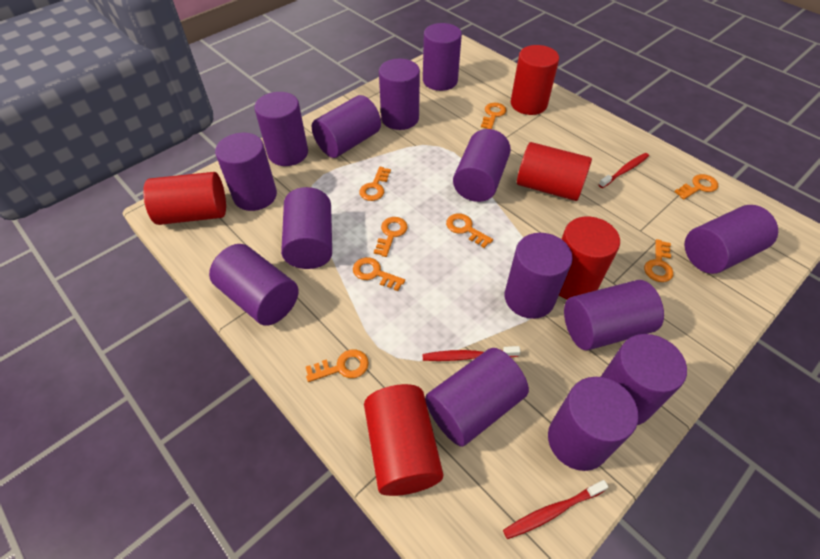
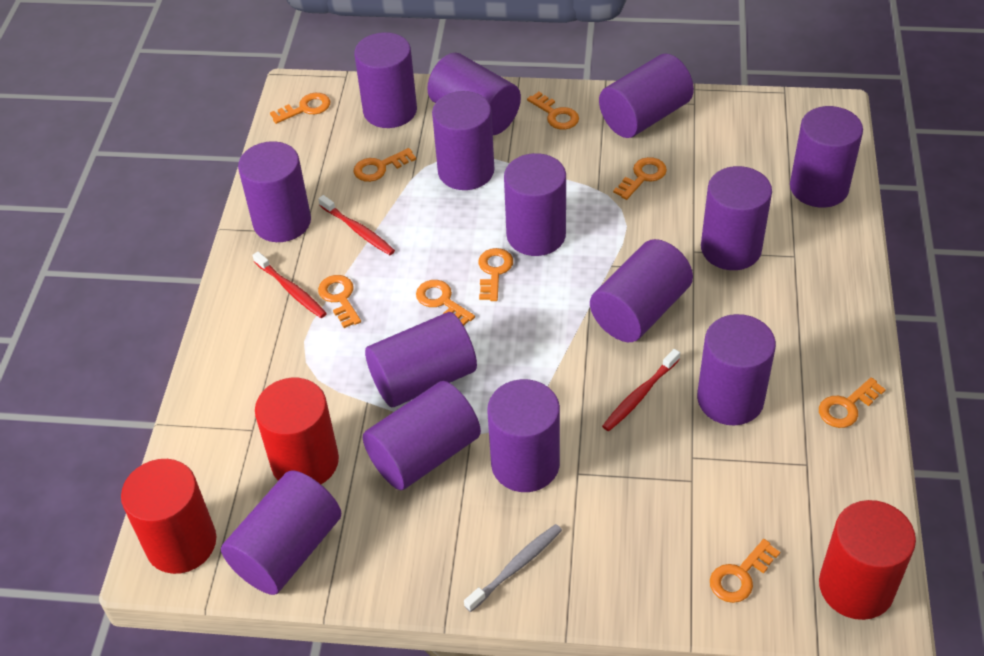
grey toothbrush: none = 0 -> [464,524,562,612] = 1
orange key: [306,349,369,382] [353,257,405,291] [359,167,391,201] [374,217,408,257] [446,213,493,248] [481,103,506,129] [644,239,673,282] [674,174,718,200] = 8 -> [270,93,330,124] [318,275,361,328] [354,148,416,182] [416,280,475,326] [478,248,513,301] [527,92,579,130] [613,157,667,200] [710,539,780,603] [819,377,886,428] = 9
red cylinder: [143,172,226,225] [364,384,443,496] [511,45,559,115] [517,142,592,201] [559,216,620,300] = 5 -> [121,459,216,574] [255,378,339,484] [819,500,916,620] = 3

